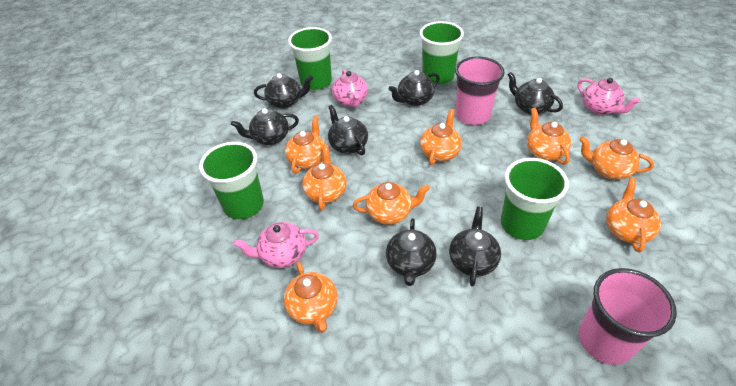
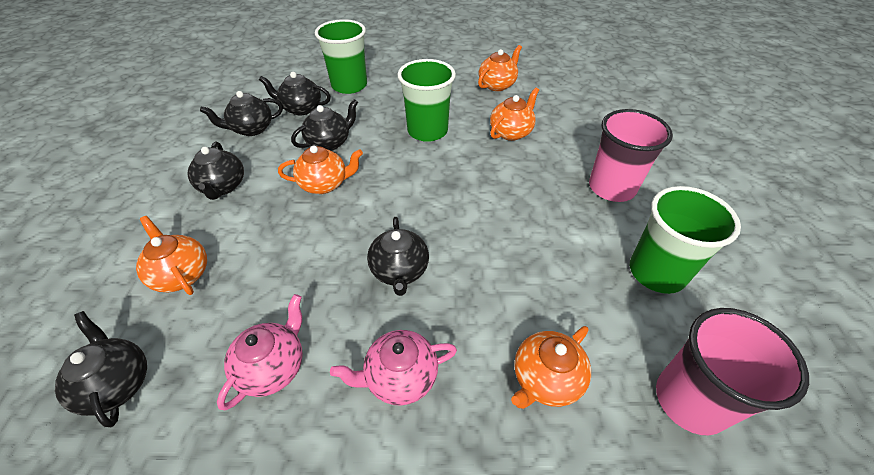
black teapot: [231,108,299,145] [254,73,313,109] [328,105,368,155] [386,218,437,286] [388,70,440,106] [449,207,501,286] [507,72,563,115] = 7 -> [55,311,147,427] [188,141,244,200] [200,91,283,136] [259,72,331,115] [291,99,358,151] [367,217,429,296] = 6
green cup: [199,142,264,219] [288,27,332,90] [420,21,464,85] [501,158,569,240] = 4 -> [315,19,367,94] [398,59,456,142] [630,186,741,294] = 3
orange teapot: [283,261,337,333] [285,116,325,174] [302,145,347,210] [353,182,430,225] [420,109,462,165] [527,108,571,165] [579,136,654,179] [606,178,661,253] = 8 -> [136,216,207,295] [278,145,363,194] [478,45,522,91] [490,87,539,141] [511,326,591,409] = 5
pink teapot: [234,222,319,268] [332,69,368,108] [578,78,641,115] = 3 -> [217,294,303,410] [330,330,457,406] = 2

